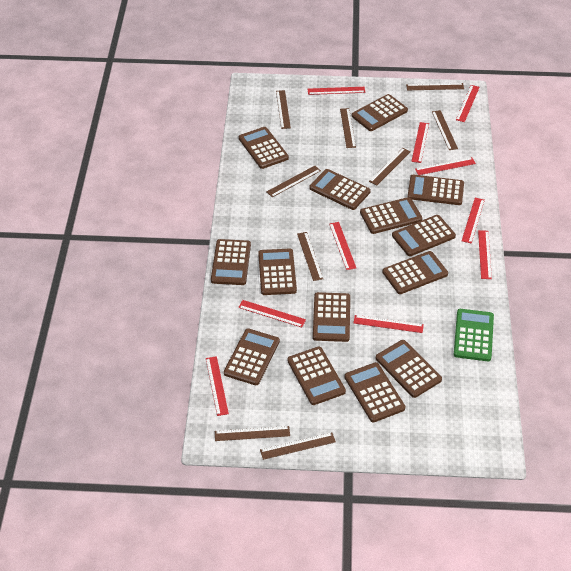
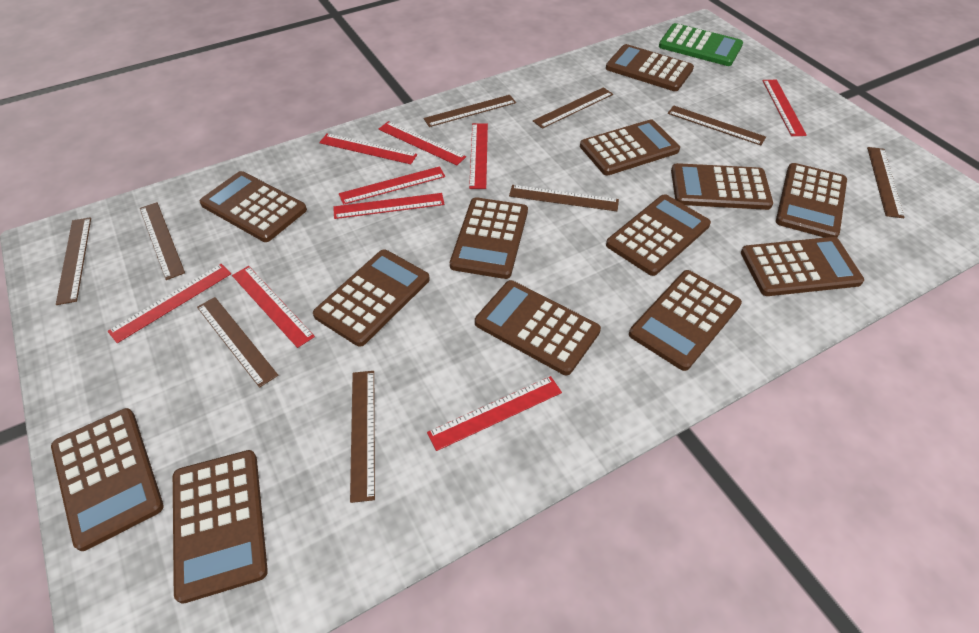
brown calculator: [211,239,251,285] [224,328,280,385] [239,127,289,169] [258,249,297,295] [287,346,346,405] [309,169,371,210] [313,292,350,342] [344,362,406,423] [352,94,408,131] [360,197,422,234] [376,340,442,398] [382,251,448,294] [392,215,456,256] [407,175,464,205] = 14 -> [51,408,164,551] [173,450,268,604] [200,171,307,242] [313,249,430,347] [450,197,528,279] [475,280,601,375] [580,119,680,175] [606,44,694,91] [606,194,711,276] [629,270,742,371] [671,163,773,210] [741,237,864,296] [776,163,847,238] = 13
red ruler: [206,356,229,416] [238,300,306,328] [308,87,365,95] [329,222,356,270] [353,315,424,333] [411,122,429,163] [415,157,476,175] [456,85,480,122] [462,198,485,244] [478,230,492,279] = 10 -> [108,264,231,343] [232,266,315,348] [319,133,417,164] [333,193,445,219] [339,166,445,205] [379,121,466,165] [427,376,562,451] [469,123,488,189] [762,80,807,136] = 9

